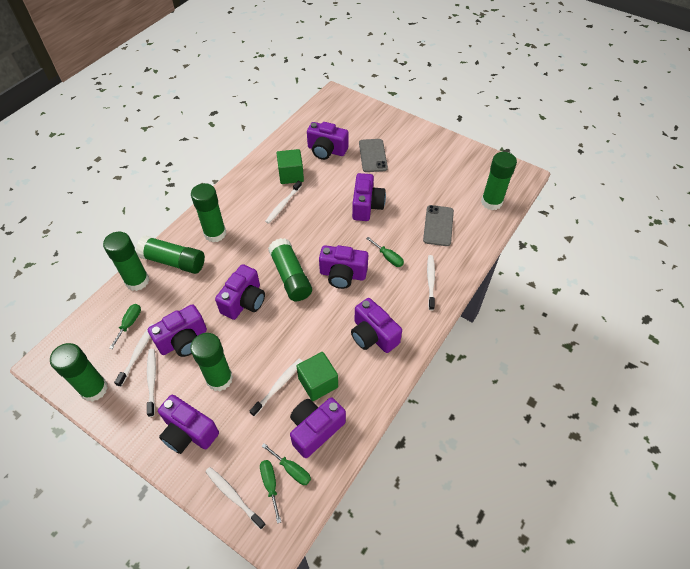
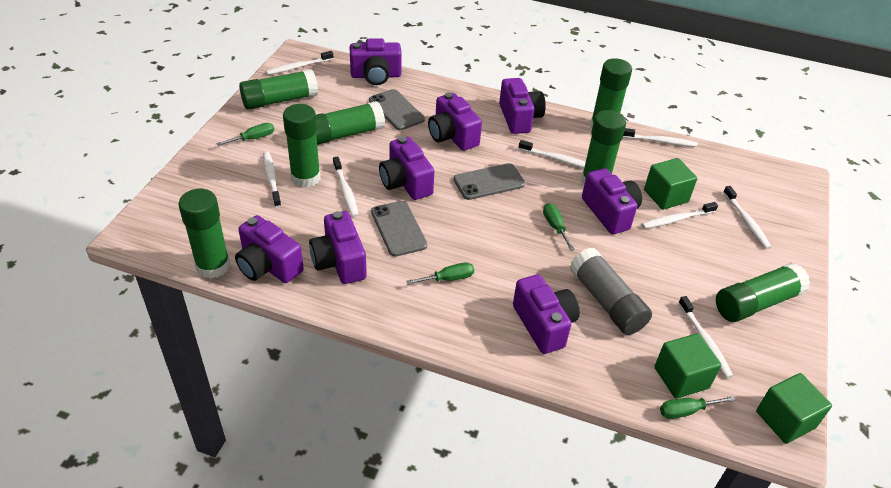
green cube: [277,149,304,184] [296,352,338,401] = 2 -> [644,158,697,210] [654,333,721,399] [756,373,832,444] = 3
grey glue stick: none = 0 -> [570,248,652,335] = 1
grey phone: [359,139,388,172] [423,205,454,246] = 2 -> [369,89,425,130] [371,201,427,257] [454,163,525,200] = 3
white toothbrush: [114,324,154,387] [147,349,156,417] [205,467,266,529] [250,359,303,417] [265,180,302,224] [427,255,435,310] = 6 -> [263,152,281,208] [266,51,333,75] [333,157,359,217] [519,140,586,168] [623,128,698,147] [642,202,718,229] [679,296,733,378] [723,186,771,249] = 8

